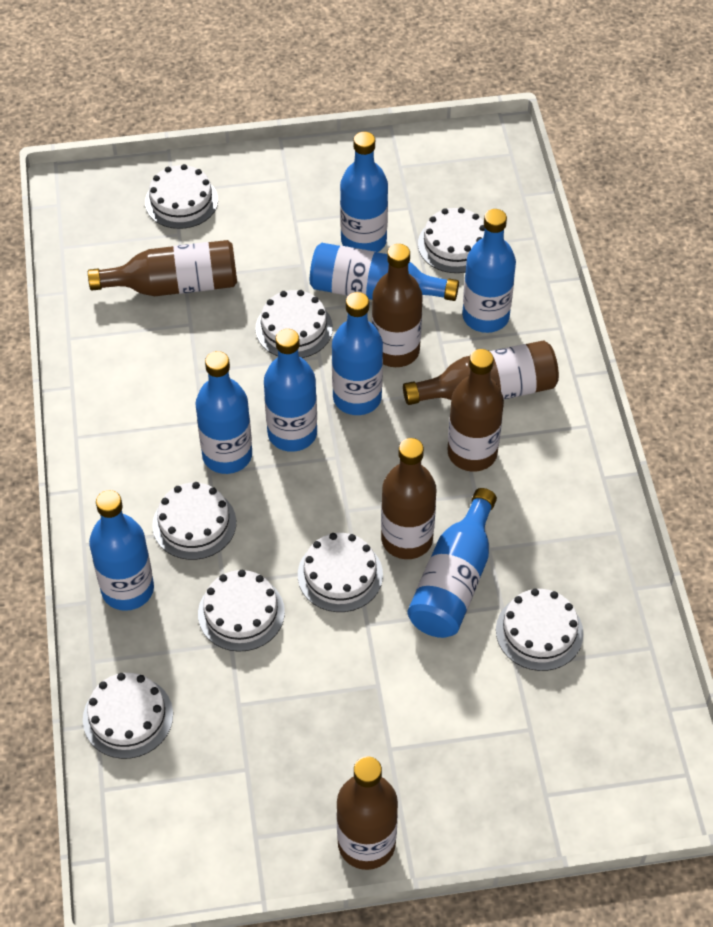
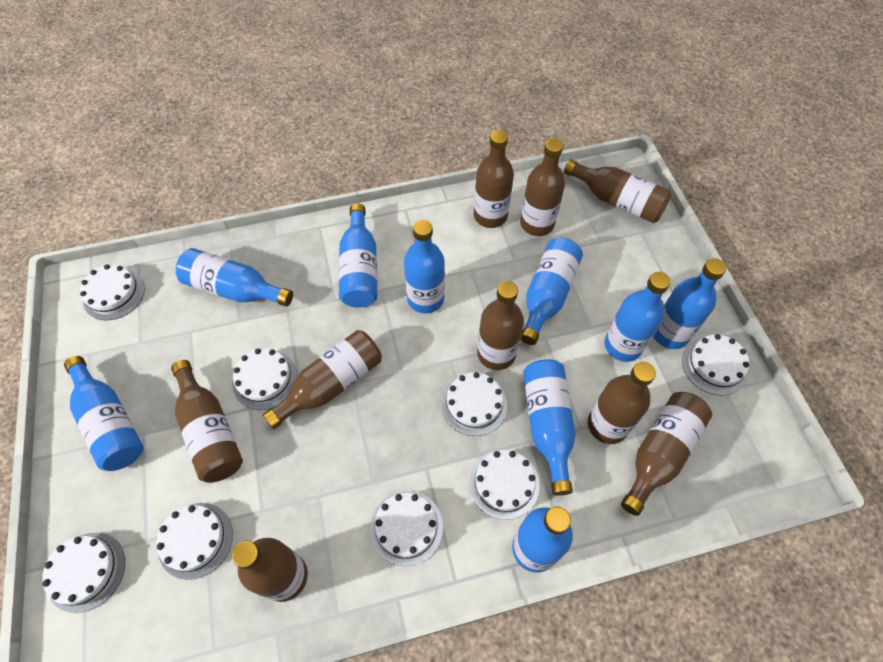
blue bottle: [89,490,154,611] [195,351,252,474] [264,329,317,452] [310,243,459,301] [332,292,383,415] [340,132,388,252] [408,488,497,638] [462,209,516,333] = 8 -> [64,356,144,471] [176,248,293,307] [339,203,378,308] [404,220,445,314] [512,507,573,573] [521,238,583,345] [523,359,576,496] [604,272,671,362] [653,258,726,349] = 9
brown bottle: [88,240,237,296] [337,757,398,870] [372,244,423,367] [381,438,437,559] [403,340,559,405] [448,349,504,472] = 6 -> [171,360,243,483] [232,538,308,602] [263,330,382,429] [474,130,514,228] [477,281,524,370] [520,139,565,236] [564,159,672,223] [588,362,656,444] [621,392,712,516] = 9

